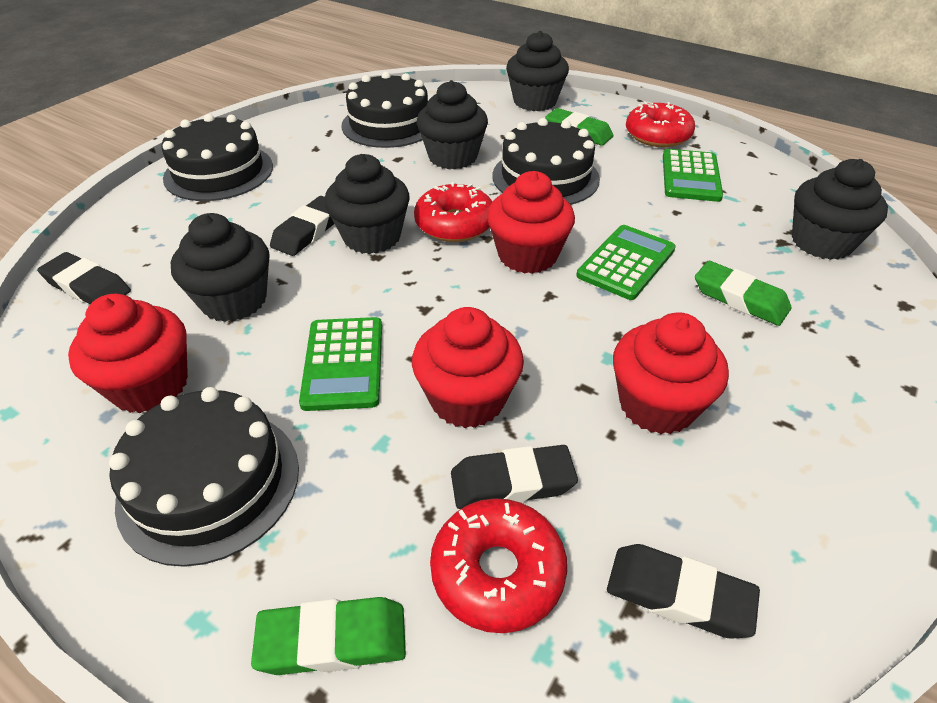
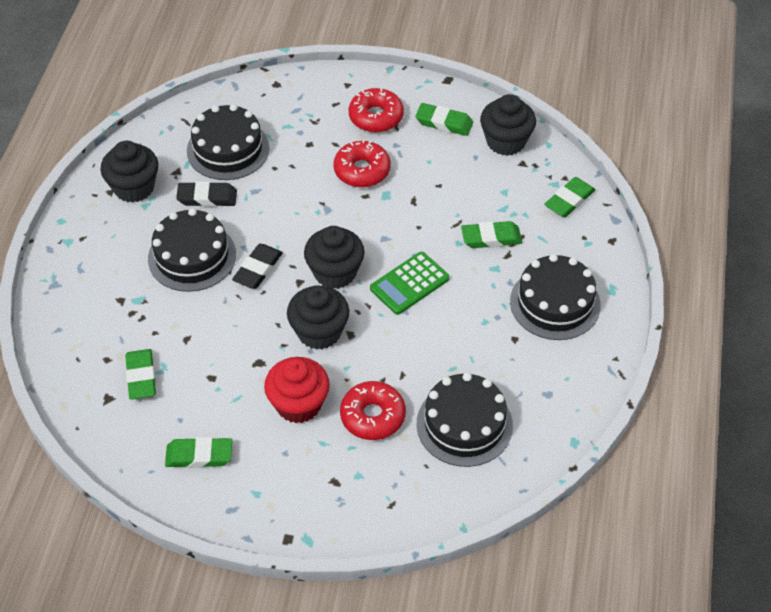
black cupcake: [171,213,270,322] [324,154,410,254] [417,80,488,169] [506,31,569,111] [792,159,888,260] = 5 -> [100,141,158,203] [287,285,349,350] [304,226,365,289] [480,94,536,156] = 4
black eraser: [37,252,131,304] [270,196,334,256] [451,445,578,509] [607,544,760,639] = 4 -> [176,181,237,207] [232,244,283,289] = 2
green calculator: [299,317,382,411] [576,225,676,300] [663,149,723,202] = 3 -> [370,252,450,315] = 1
green eraser: [251,597,406,675] [545,108,613,146] [695,261,791,326] = 3 -> [125,349,156,399] [165,437,232,468] [415,103,473,136] [461,221,522,248] [544,177,595,217] = 5
red cupcake: [68,294,188,413] [412,307,524,428] [487,171,575,274] [613,312,729,434] = 4 -> [264,357,330,423] = 1

